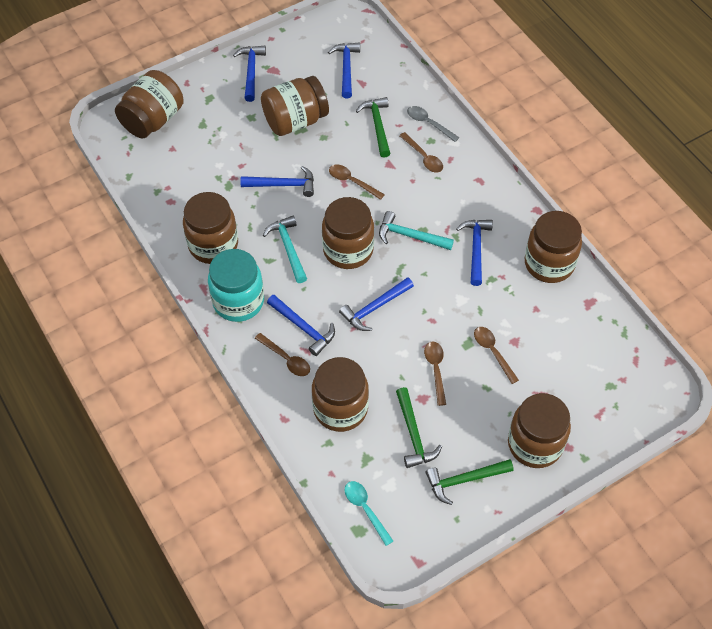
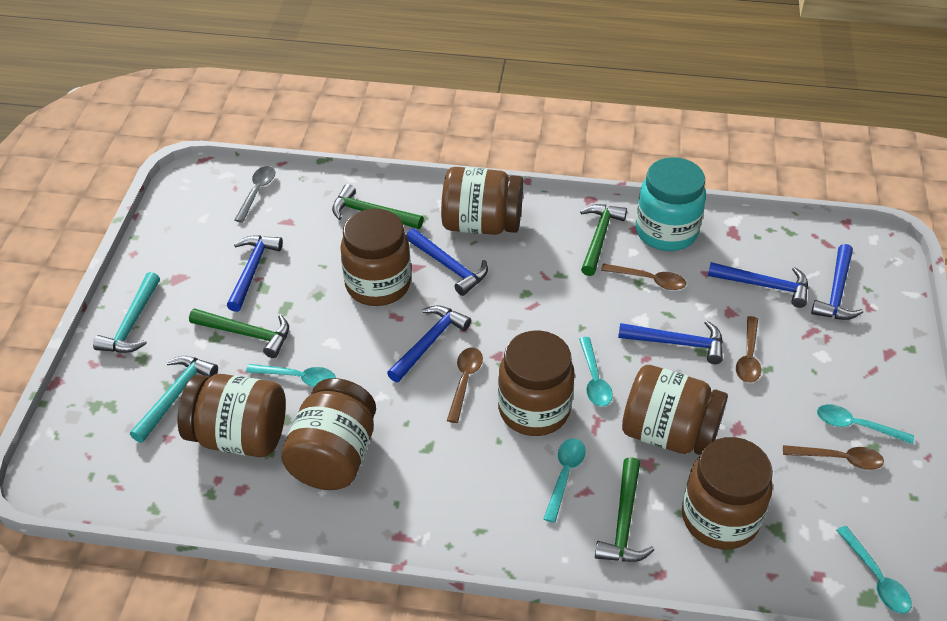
brown spoon: [255,333,310,376] [329,165,385,200] [399,132,443,173] [424,342,446,406] [474,327,519,384] = 5 -> [447,347,483,423] [601,263,686,290] [736,316,761,383] [783,445,884,470] = 4
green hammer: [356,97,390,158] [396,387,442,468] [426,459,514,505] = 3 -> [189,308,289,358] [332,184,423,229] [580,204,627,276] [595,457,654,562] = 4
turquoise spoon: [345,481,393,546] = 1 -> [246,364,336,387] [543,438,586,523] [579,337,613,407] [817,404,914,444] [836,526,912,614] = 5

